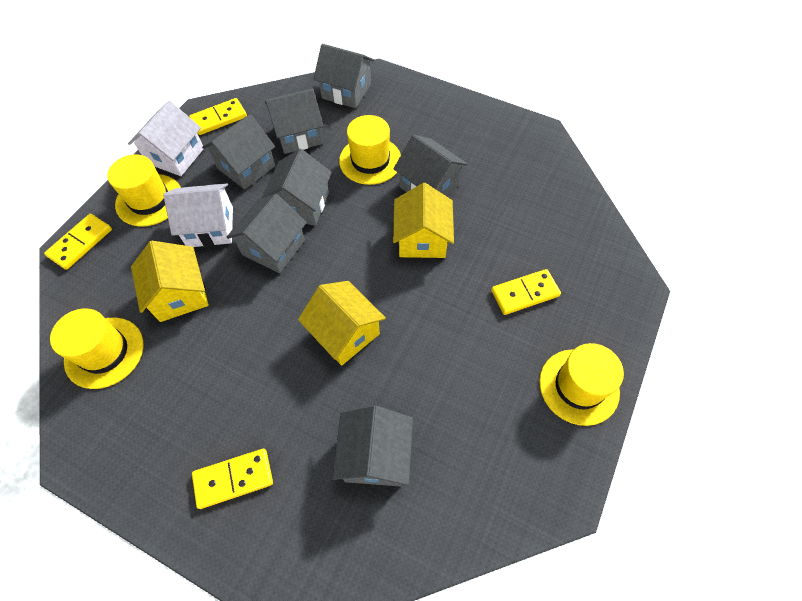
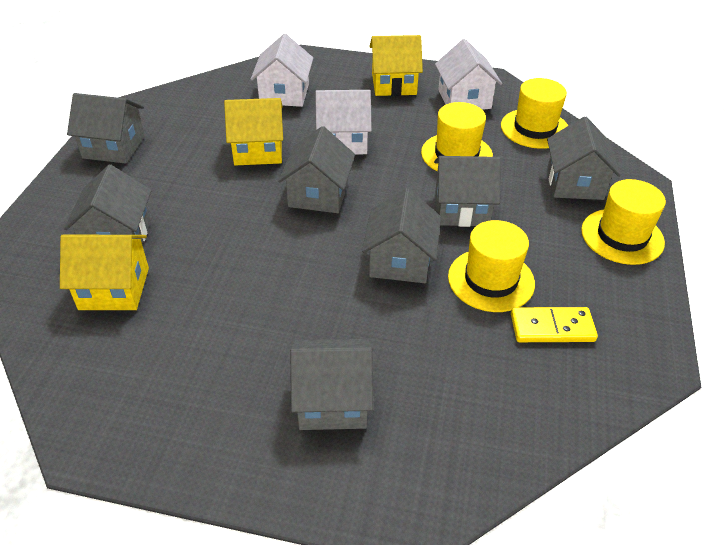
white house: [128,101,203,176] [163,183,233,247] = 2 -> [251,33,313,107] [315,90,372,154] [435,39,502,110] = 3
yellow domino: [44,214,112,270] [189,98,247,135] [192,449,273,509] [491,269,561,315] = 4 -> [511,307,598,342] = 1

